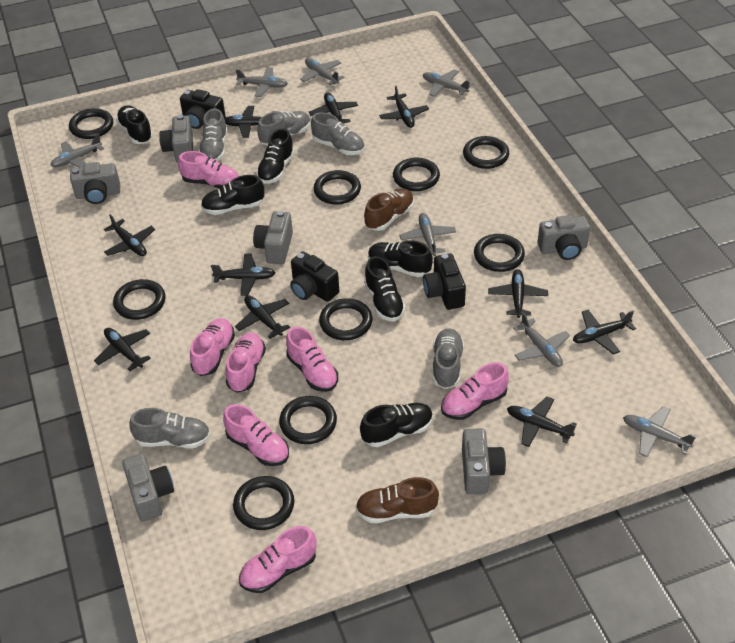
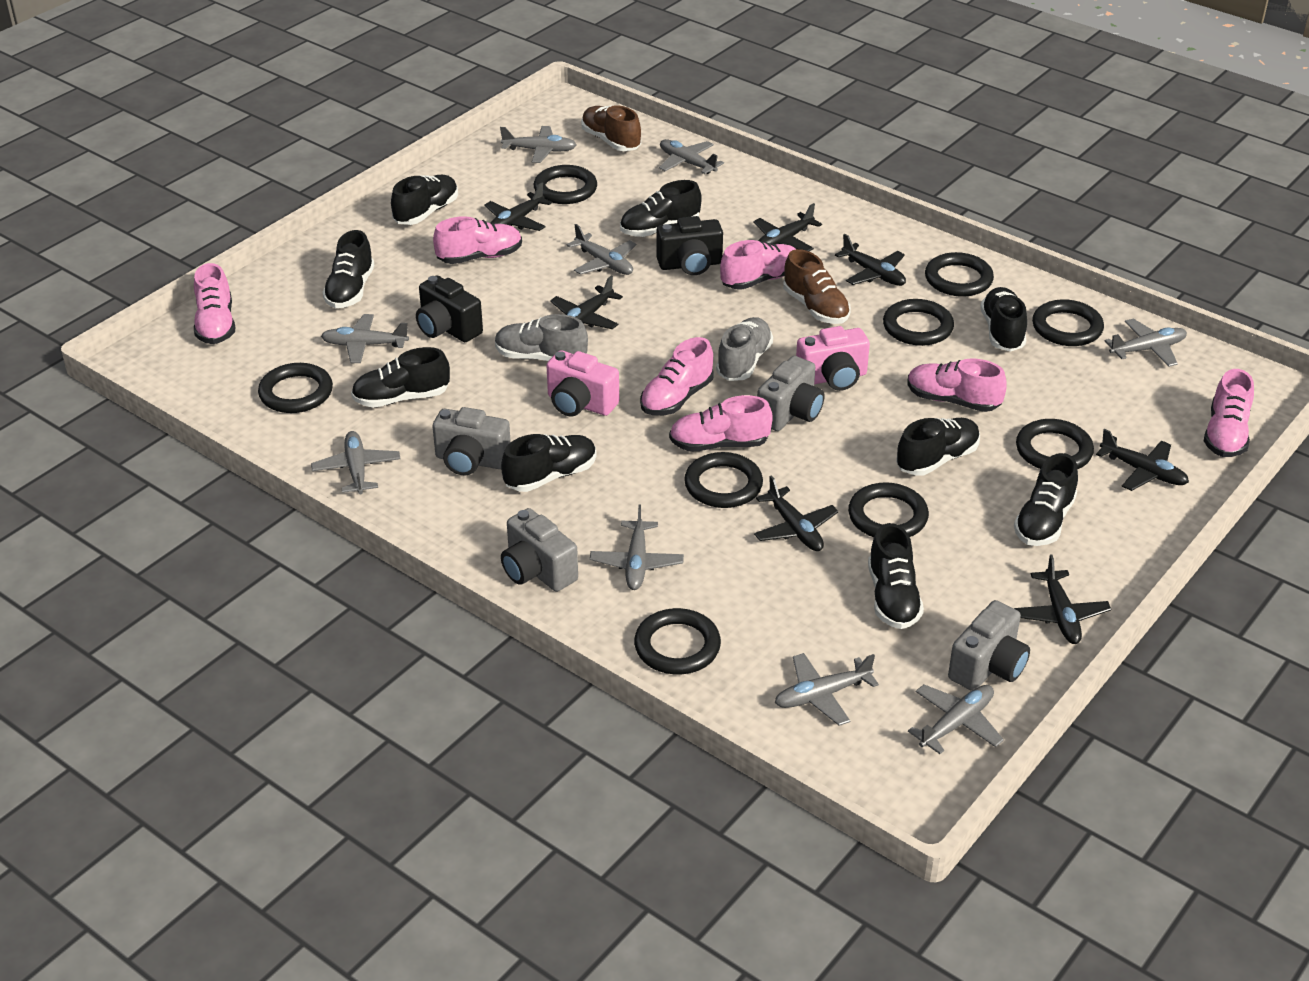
black camera: [180,89,226,129] [290,251,339,302] [423,253,466,310] = 3 -> [416,275,483,342] [656,216,723,275] = 2
black plane: [94,328,151,371] [104,214,155,256] [211,254,275,296] [224,106,276,138] [235,295,290,339] [309,93,358,123] [379,86,429,128] [488,269,548,318] [507,397,576,447] [573,310,636,355] = 10 -> [484,183,552,231] [550,275,623,329] [753,203,822,251] [754,475,838,551] [835,234,906,286] [1014,554,1112,644] [1096,429,1189,491] = 7
black shoe: [116,105,153,144] [201,175,264,215] [256,128,294,184] [360,403,433,447] [364,256,406,321] [368,240,433,277] = 6 -> [323,230,374,308] [351,347,450,408] [391,175,458,225] [501,434,597,492] [620,180,702,237] [868,523,924,629] [896,418,980,476] [980,287,1027,352] [1014,453,1078,546] = 9
grey camera: [70,162,120,204] [122,454,174,522] [159,115,193,163] [253,211,293,264] [462,429,506,494] [537,215,590,260] = 6 -> [432,407,511,476] [501,508,578,592] [757,356,824,431] [948,600,1030,691] = 4
grey plane: [50,134,104,167] [236,67,288,97] [300,58,345,86] [399,213,456,256] [423,69,472,97] [513,312,570,367] [623,406,696,457] = 7 -> [311,431,401,494] [321,314,409,363] [500,126,576,163] [567,224,636,275] [590,505,684,590] [659,139,724,174] [775,653,879,726] [908,685,1004,754] [1105,318,1187,367] = 9
grey shoe: [129,408,210,448] [199,108,228,161] [257,111,311,145] [311,112,365,155] [432,328,464,389] = 5 -> [495,314,588,361] [716,317,773,381] = 2
pink camera: none = 0 -> [546,350,619,416] [796,326,870,391] = 2

